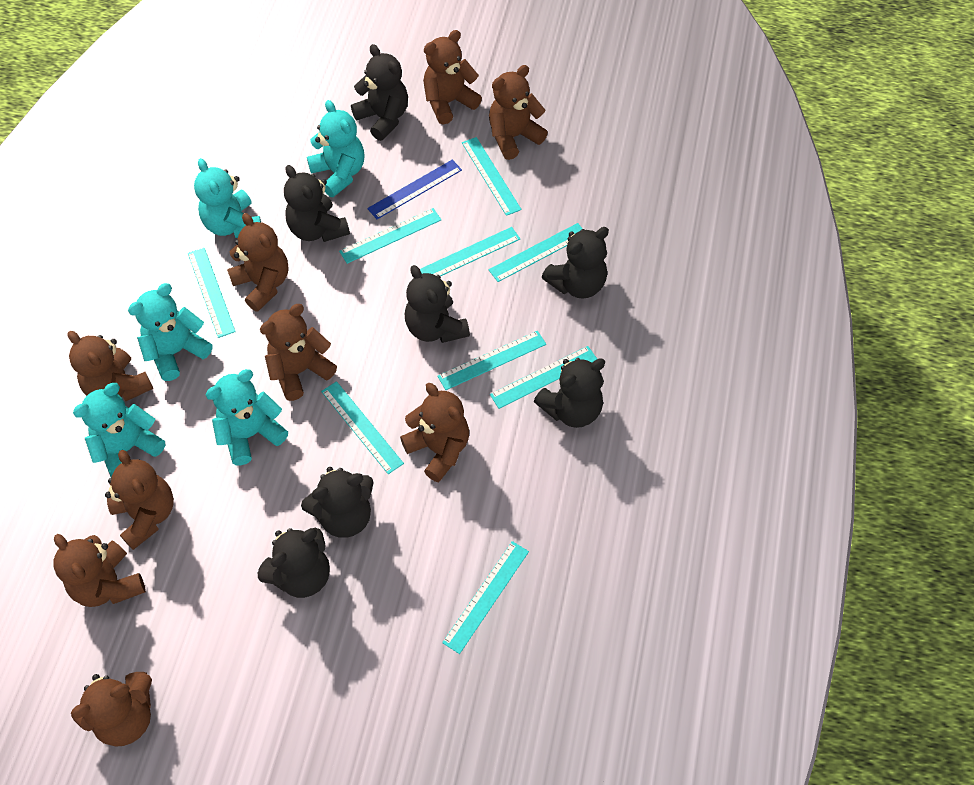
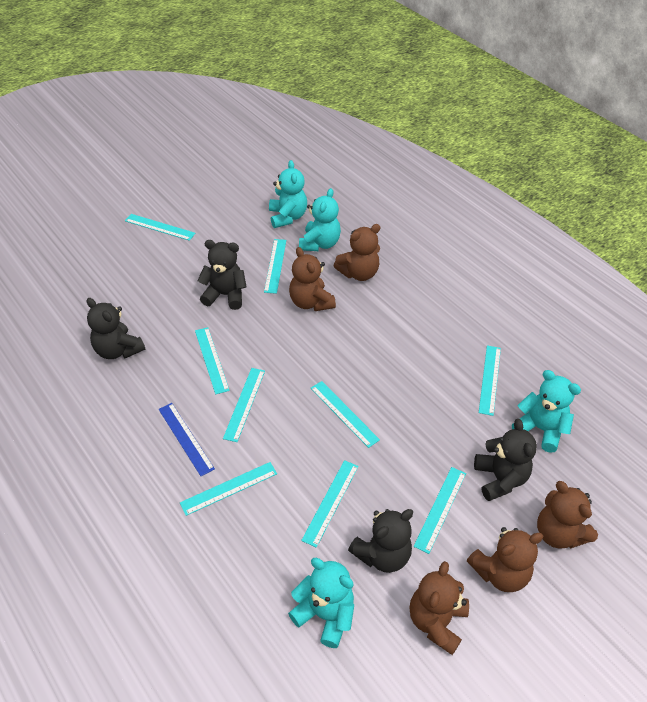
black teddy bear: [258,528,330,598] [284,165,350,242] [301,467,374,538] [351,44,408,141] [405,265,470,343] [534,358,605,428] [542,227,609,299] = 7 -> [87,298,145,359] [197,240,247,310] [348,509,413,573] [474,419,537,501] = 4
brown teddy bear: [53,534,146,607] [67,331,153,401] [71,672,152,747] [105,450,174,550] [227,213,288,312] [260,304,337,401] [400,383,469,482] [423,30,482,125] [489,65,548,160] = 9 -> [289,247,336,311] [334,224,380,281] [410,561,469,655] [467,527,543,592] [537,481,598,549] = 5
turquoise teddy bear: [73,383,165,477] [128,283,213,381] [194,158,261,238] [205,369,288,466] [307,100,364,197] = 5 -> [269,160,307,228] [288,558,354,648] [299,188,341,251] [512,370,581,453] = 4

